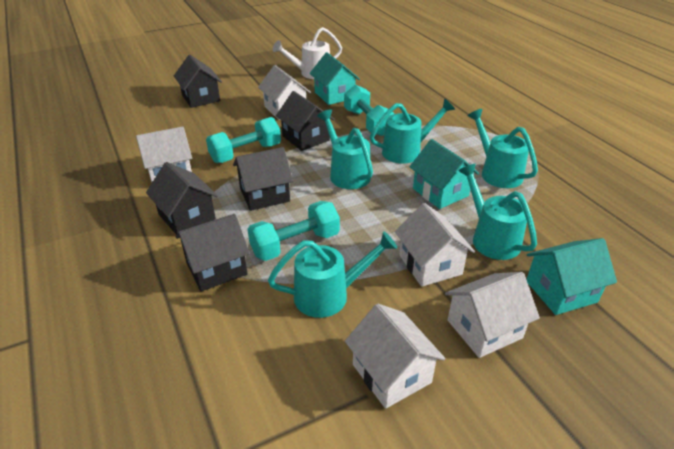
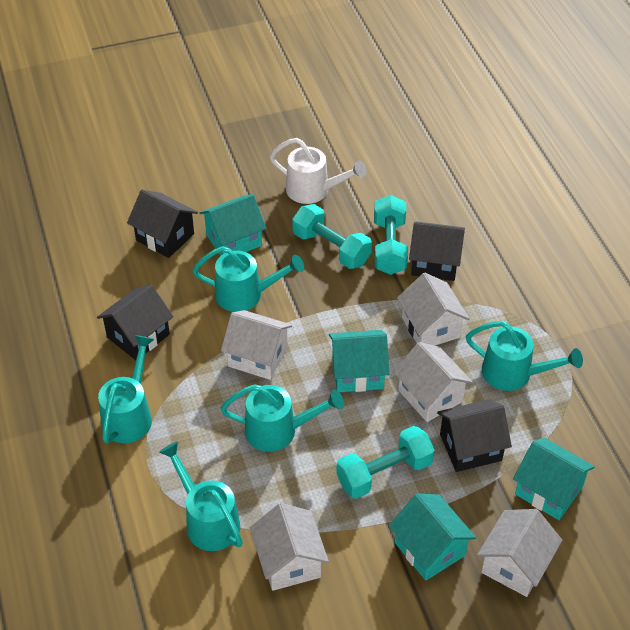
black house: [146,162,218,235] [174,55,222,108] [176,214,250,291] [233,147,293,211] [276,91,335,151] = 5 -> [97,285,173,360] [127,190,198,258] [409,221,465,281] [437,399,512,472] = 4
turquoise house: [310,52,360,105] [409,139,479,209] [526,238,617,315] = 3 -> [199,194,266,256] [329,330,390,392] [389,494,476,581] [513,438,595,520] = 4

